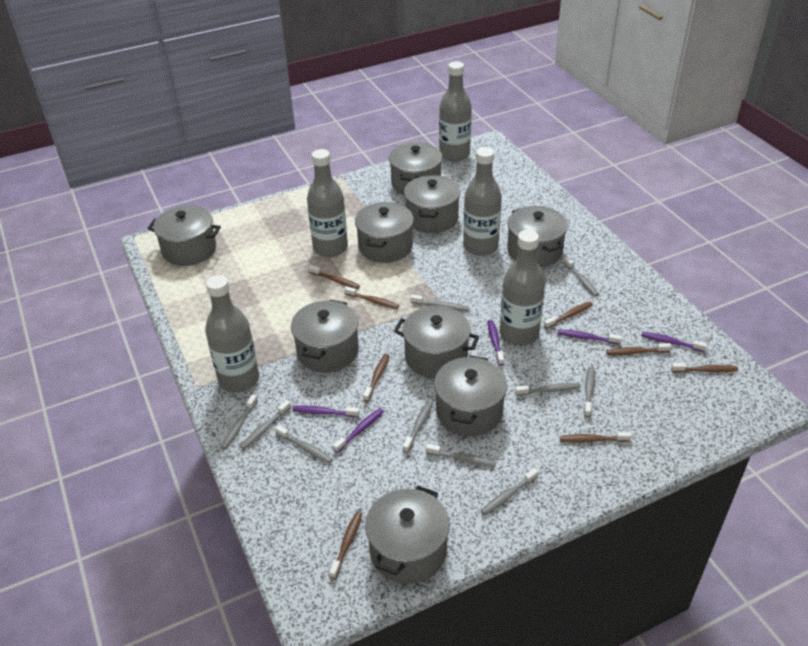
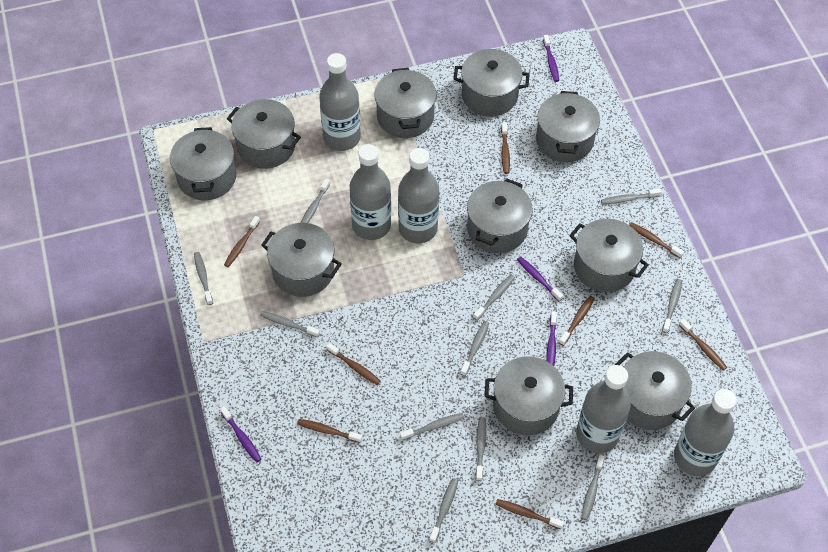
grey pot: [147,205,221,266] [291,300,359,372] [355,202,414,263] [365,485,450,584] [389,142,442,195] [394,306,479,378] [404,175,461,233] [434,355,507,436] [507,206,568,267] = 9 -> [170,127,236,200] [227,99,301,169] [261,223,342,297] [375,68,436,138] [453,49,530,116] [467,178,533,253] [484,357,573,435] [536,91,600,162] [569,219,649,292] [615,351,695,430] = 10
grey toothbrush: [220,394,258,450] [240,400,291,450] [275,425,333,464] [403,401,433,453] [411,295,470,311] [426,444,496,467] [481,468,538,516] [515,383,581,396] [563,257,599,296] [584,366,595,417] = 10 -> [194,252,213,305] [260,311,320,337] [301,179,330,223] [400,413,464,440] [429,478,458,543] [460,321,489,376] [473,275,515,321] [476,417,486,481] [581,454,605,520] [601,188,661,204] [662,279,682,333] = 11
purple toothbrush: [293,406,359,417] [333,408,384,453] [488,320,504,366] [558,330,622,345] [641,332,707,352] = 5 -> [220,406,261,462] [517,257,563,301] [543,35,559,82] [546,312,557,366] = 4

